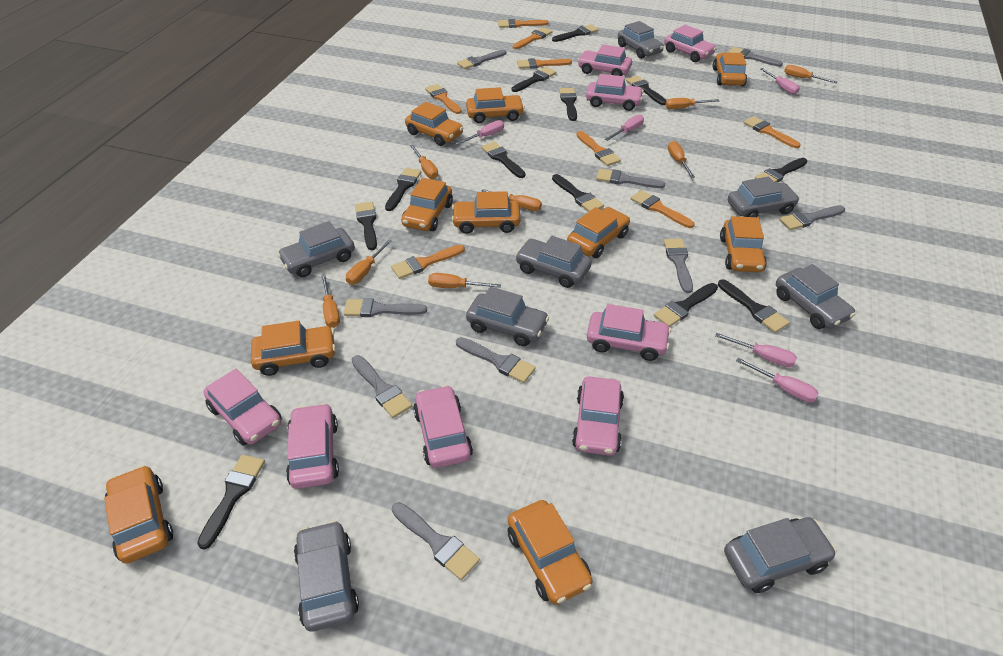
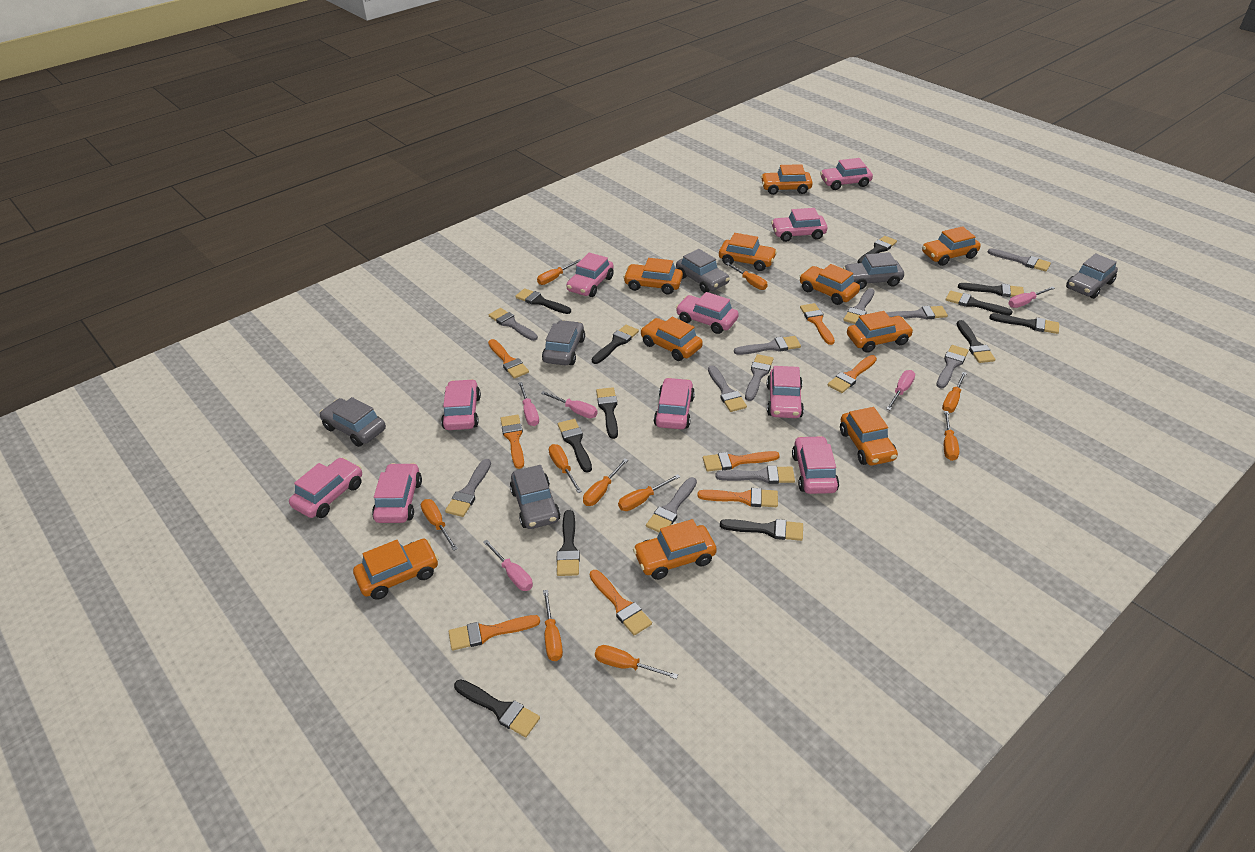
grey brush: [343,298,427,317] [352,355,412,418] [392,502,480,580] [456,337,536,383] [457,50,506,69] [596,169,665,188] [663,239,693,293] [728,47,783,67] [779,205,845,230] = 9 -> [445,459,491,517] [489,308,538,341] [646,477,697,532] [708,366,747,412] [715,466,795,484] [734,336,801,355] [745,354,774,401] [843,288,875,324] [886,306,948,320] [937,345,969,388] [987,248,1051,271] = 11
grey car: [277,221,355,277] [294,520,359,632] [466,287,549,346] [515,236,592,288] [618,21,664,59] [724,517,836,593] [728,177,800,217] [776,264,855,329] = 8 -> [319,397,386,447] [510,465,560,529] [542,320,585,366] [676,249,730,293] [843,252,904,290] [1066,253,1118,299] = 6
orange screwdriver: [321,274,340,328] [346,239,392,285] [410,145,438,179] [428,273,501,288] [481,189,542,211] [665,98,719,109] [668,141,695,178] [784,65,837,83] = 8 -> [421,499,458,551] [537,259,581,285] [543,590,563,661] [549,444,582,493] [583,458,628,506] [595,645,678,679] [618,474,680,511] [725,262,768,290] [942,372,967,413] [944,411,959,461] = 10
pink car: [203,369,282,446] [286,403,339,489] [413,385,473,468] [572,376,624,456] [578,44,632,76] [586,74,644,111] [587,304,671,361] [664,25,717,62] = 8 -> [289,457,362,518] [372,463,422,523] [441,379,481,430] [566,253,614,297] [654,378,695,429] [676,292,739,334] [767,366,804,418] [771,208,827,242] [792,436,839,494] [820,158,873,190] = 10

